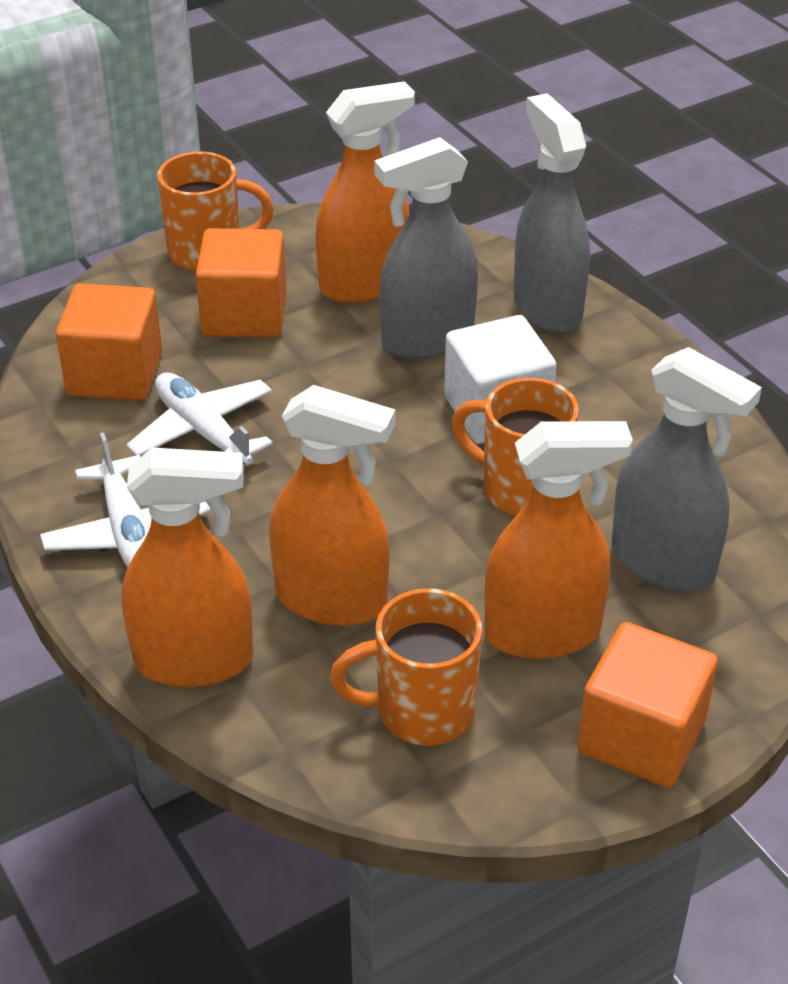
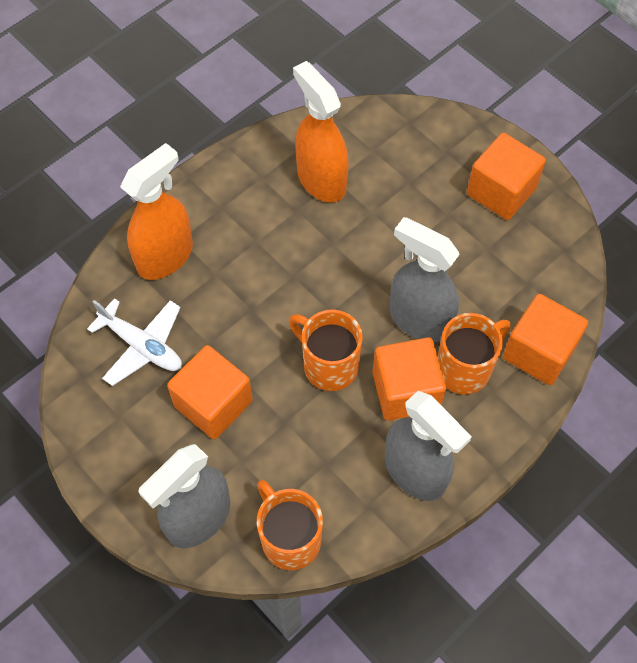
orange cube: [56,283,162,401] [195,228,287,338] [577,622,718,788] = 3 -> [167,345,253,439] [373,337,446,421] [467,133,546,220] [503,294,588,385] = 4
orange spray bottle: [121,447,253,687] [269,385,395,626] [315,81,415,303] [485,421,633,659] = 4 -> [120,143,193,280] [293,61,348,203] = 2
white cube: [444,315,557,444] = 1 -> none = 0
white plane: [40,432,211,567] [126,372,273,465] = 2 -> [87,298,182,386] = 1

